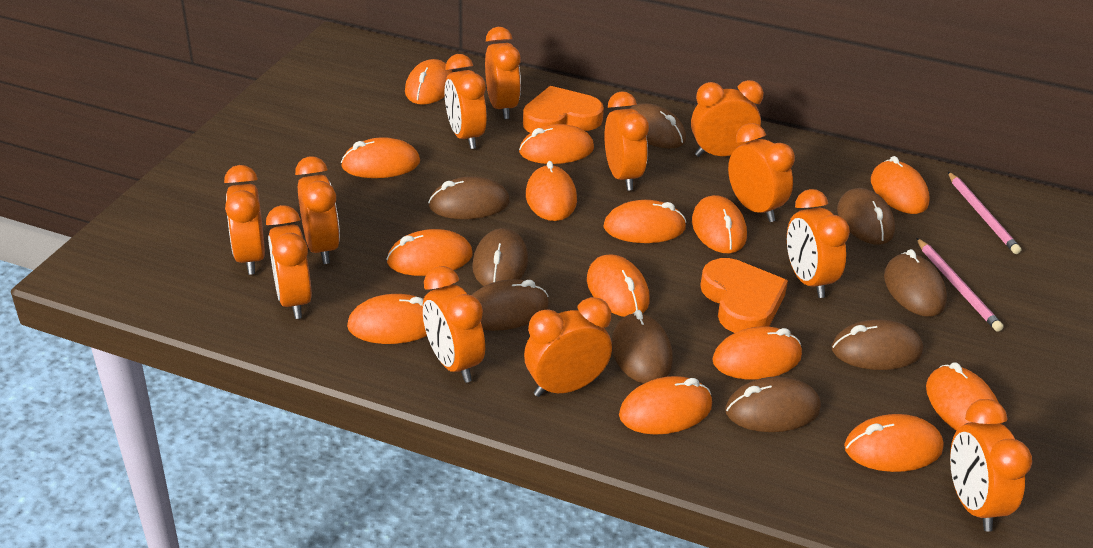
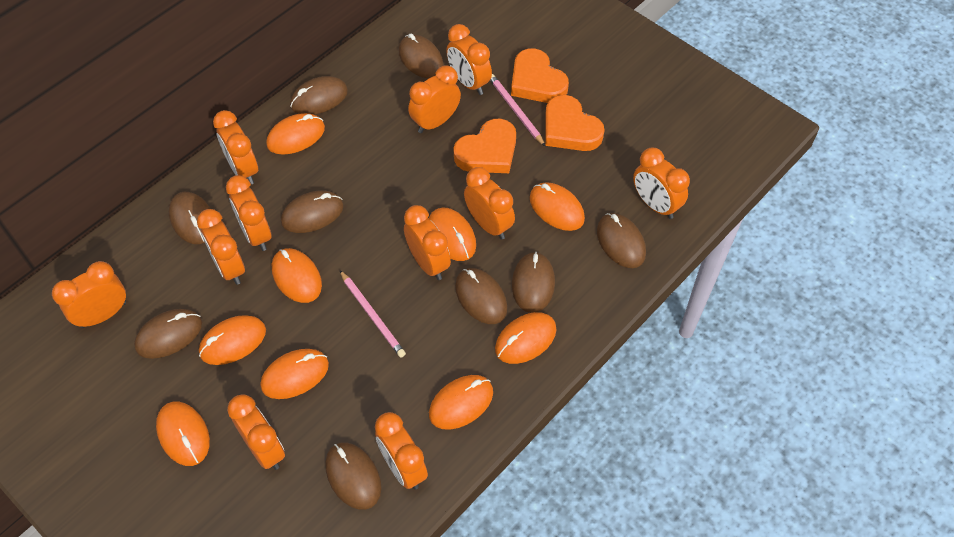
orange clock: [224,165,265,275] [266,205,312,319] [295,156,340,264] [423,266,485,383] [445,54,487,149] [485,27,521,119] [524,297,612,397] [604,91,649,191] [691,80,764,157] [728,123,795,222] [787,189,850,298] [950,399,1032,532] = 12 -> [52,261,126,328] [197,209,245,285] [213,110,258,184] [226,175,272,251] [227,394,285,470] [375,412,428,489] [404,205,451,280] [408,66,461,133] [446,24,492,95] [464,167,515,240] [633,148,690,219] = 11
orange heart: [523,86,604,133] [700,258,788,333] = 2 -> [454,119,516,173] [511,48,569,103] [545,95,605,151] = 3
orange mouse: [341,137,420,178] [347,294,427,344] [386,229,473,276] [405,59,452,105] [519,124,594,164] [526,161,577,221] [587,254,650,317] [603,200,686,243] [619,376,712,435] [692,195,747,253] [712,326,802,379] [844,414,944,472] [871,156,930,214] [926,362,1002,431] = 14 -> [156,401,210,466] [199,315,266,365] [261,349,329,399] [266,113,325,155] [272,248,322,303] [429,208,476,261] [429,375,493,430] [495,312,556,364] [530,182,585,231] = 9

